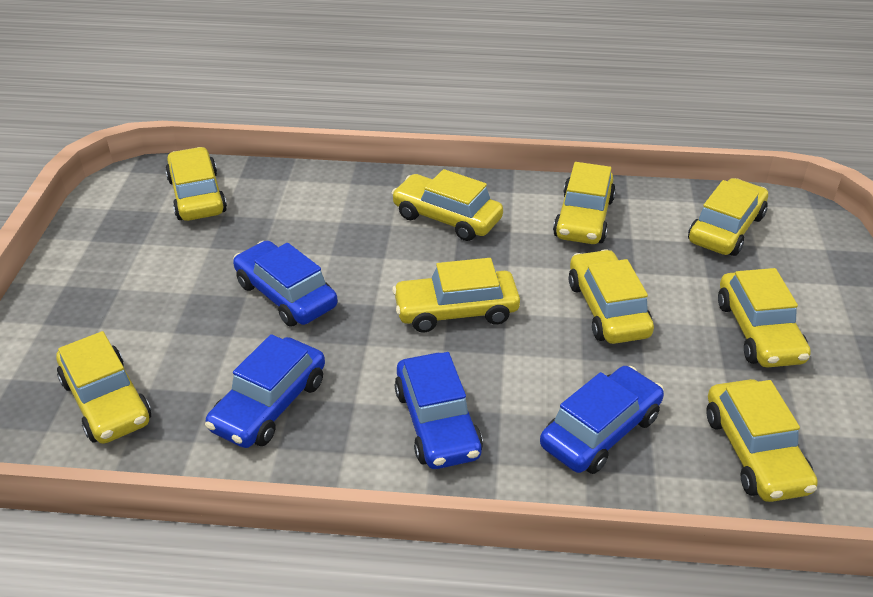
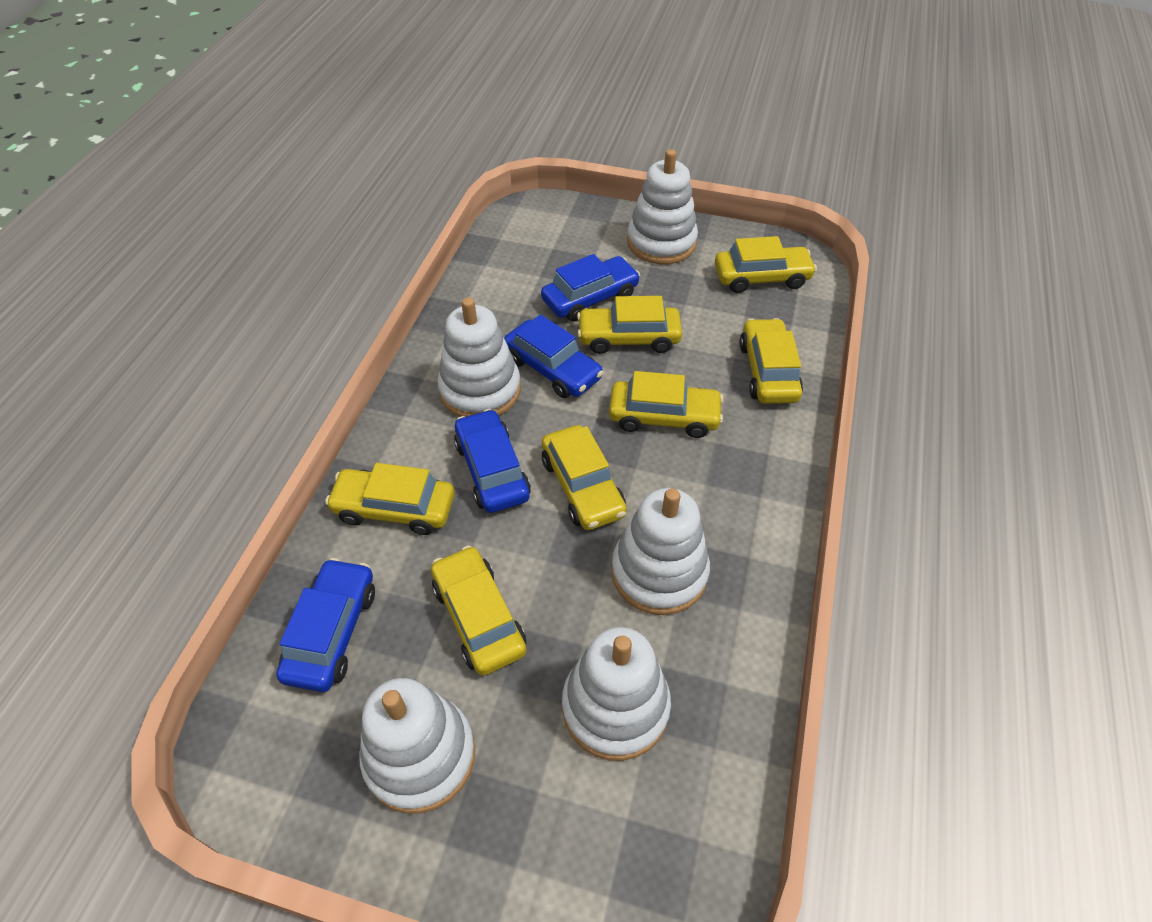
white stacking toy: none = 0 -> [359,678,475,814] [437,297,521,417] [562,627,671,761] [612,488,710,615] [627,149,698,264] = 5
yellow car: [56,331,151,444] [165,147,227,221] [392,169,503,241] [392,258,520,332] [553,162,616,244] [569,249,654,344] [688,178,768,256] [706,379,818,502] [718,268,811,367] = 9 -> [325,463,455,535] [431,545,526,675] [542,425,627,530] [577,296,682,354] [609,371,724,438] [715,236,817,293] [740,318,803,404] = 7

